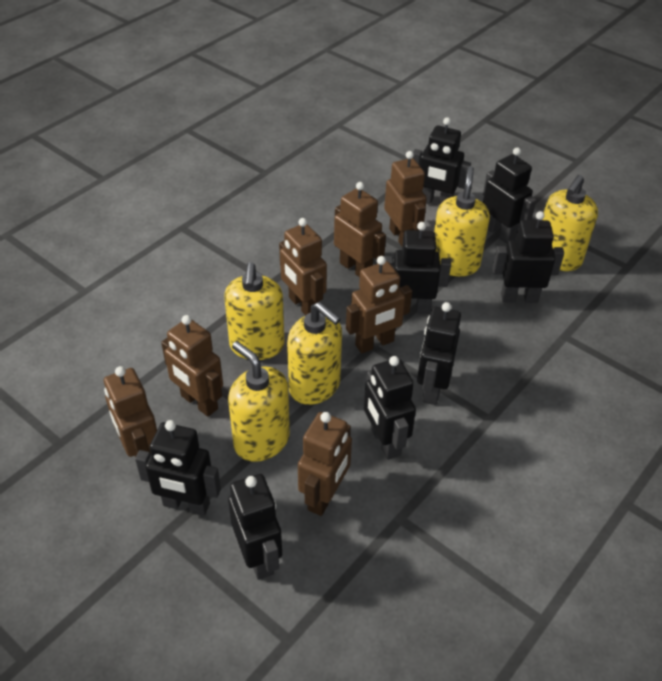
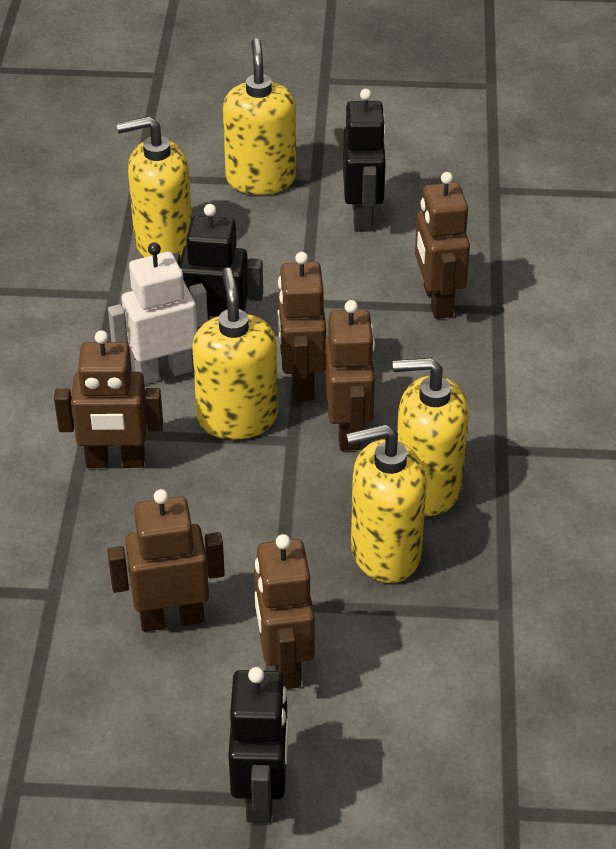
black robot: [135,420,221,516] [228,474,282,580] [364,356,416,460] [384,222,451,314] [413,117,471,205] [417,302,461,405] [483,148,536,244] [492,211,564,303] = 8 -> [172,204,263,331] [228,667,289,823] [343,89,386,232] = 3
brown robot: [104,366,157,457] [161,315,223,417] [279,218,327,316] [298,412,352,516] [334,182,386,277] [346,256,412,353] [384,151,427,246] = 7 -> [54,330,163,468] [107,489,225,632] [254,534,315,689] [278,252,326,401] [325,300,375,451] [415,172,470,319] = 6
white robot: none = 0 -> [108,242,208,385] = 1

